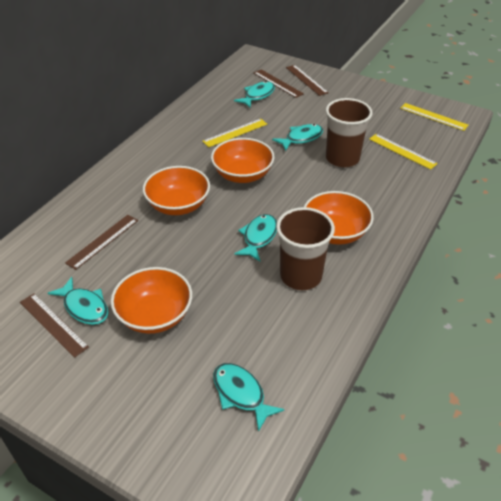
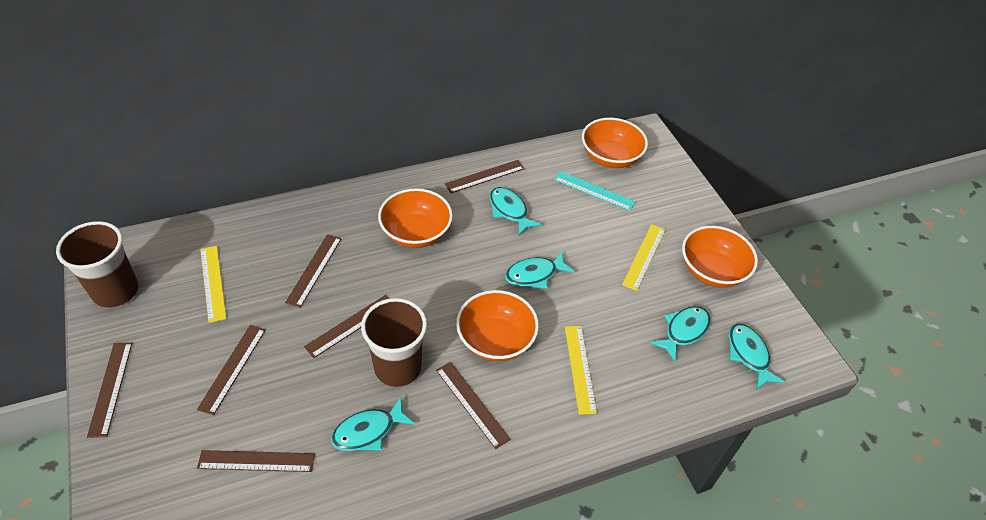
brown ruler: [20,293,89,358] [65,215,138,270] [254,69,304,98] [286,65,329,96] = 4 -> [87,342,132,438] [197,325,266,415] [197,450,315,472] [285,234,341,308] [304,295,389,358] [436,362,511,449] [445,160,525,193] = 7
turquoise ruler: none = 0 -> [554,171,636,211] = 1

